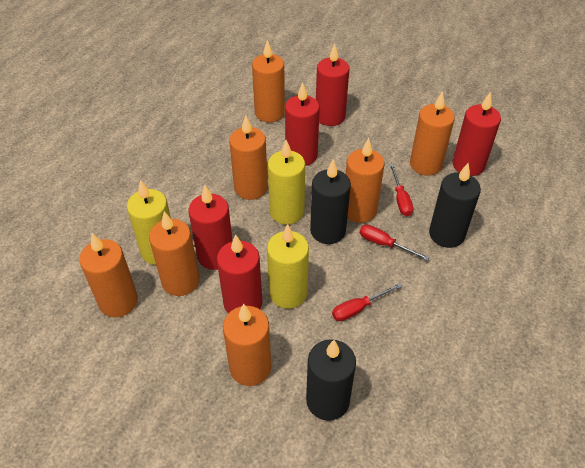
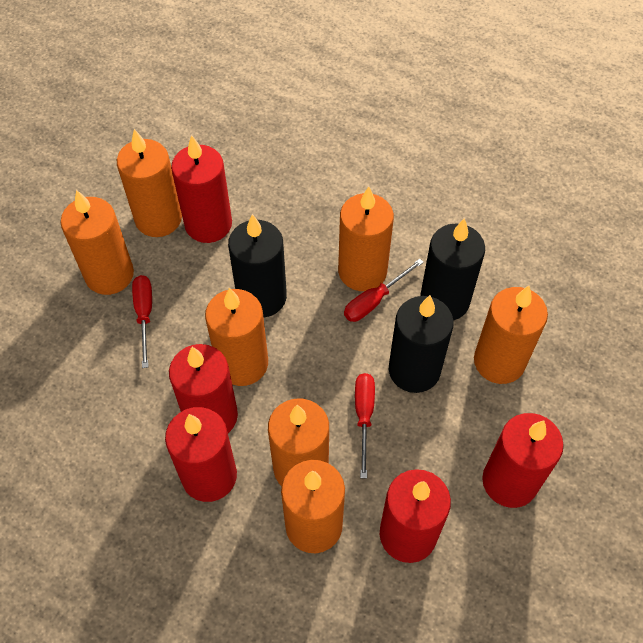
yellow candle: [127,180,171,265] [267,224,309,309] [268,140,305,224] = 3 -> none = 0

